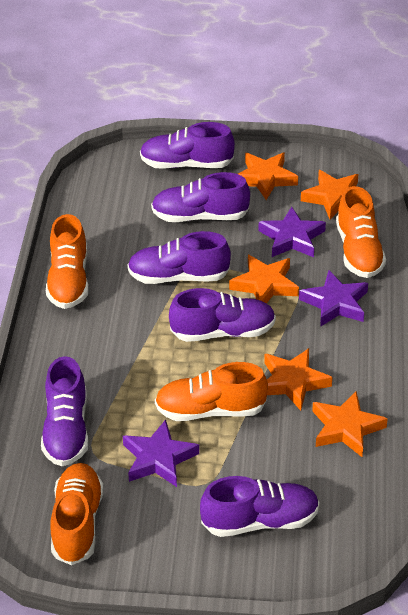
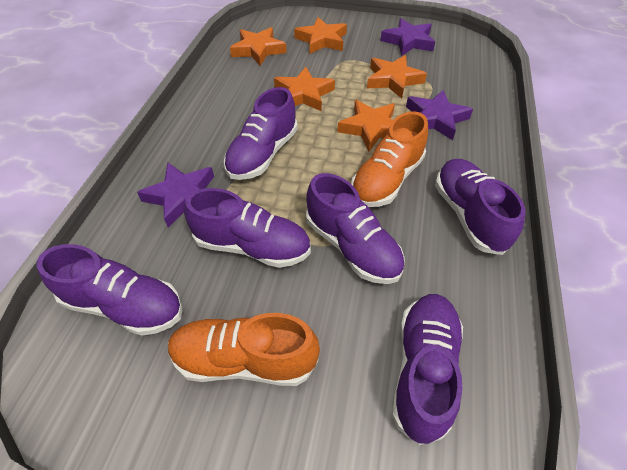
orange shoe: [46,214,89,309] [50,463,104,565] [155,362,268,421] [336,186,386,278] = 4 -> [168,313,320,386] [351,111,428,207] = 2

